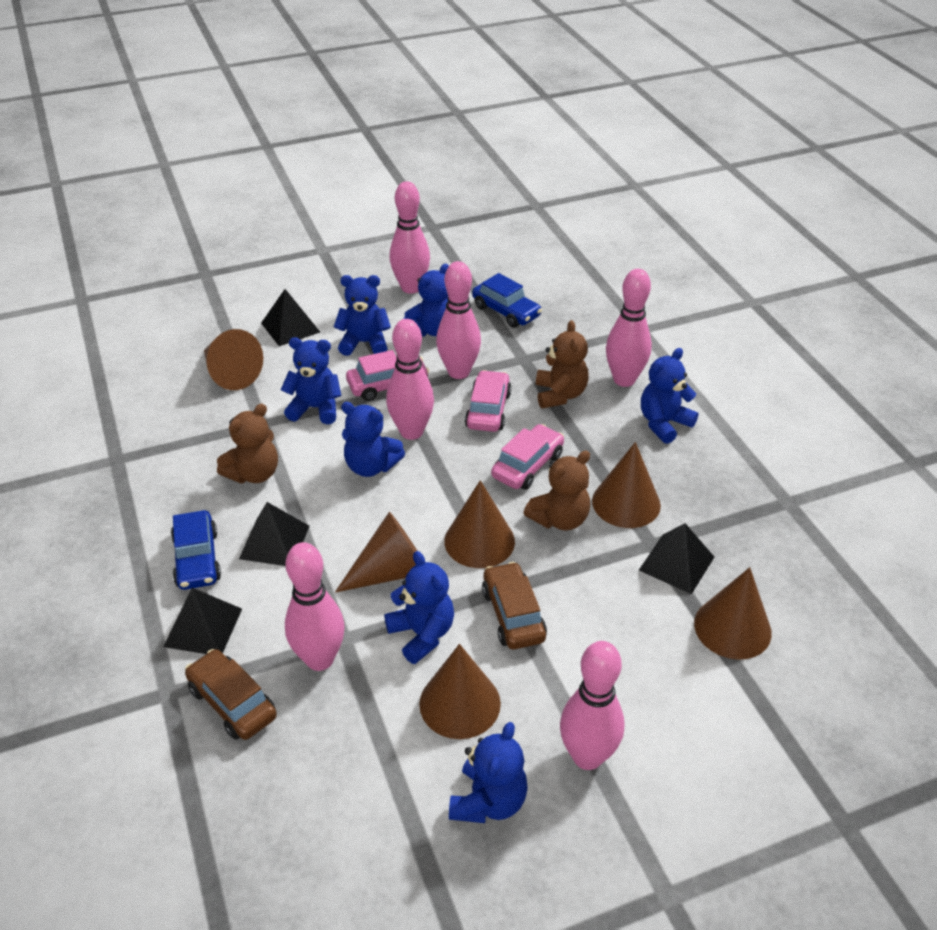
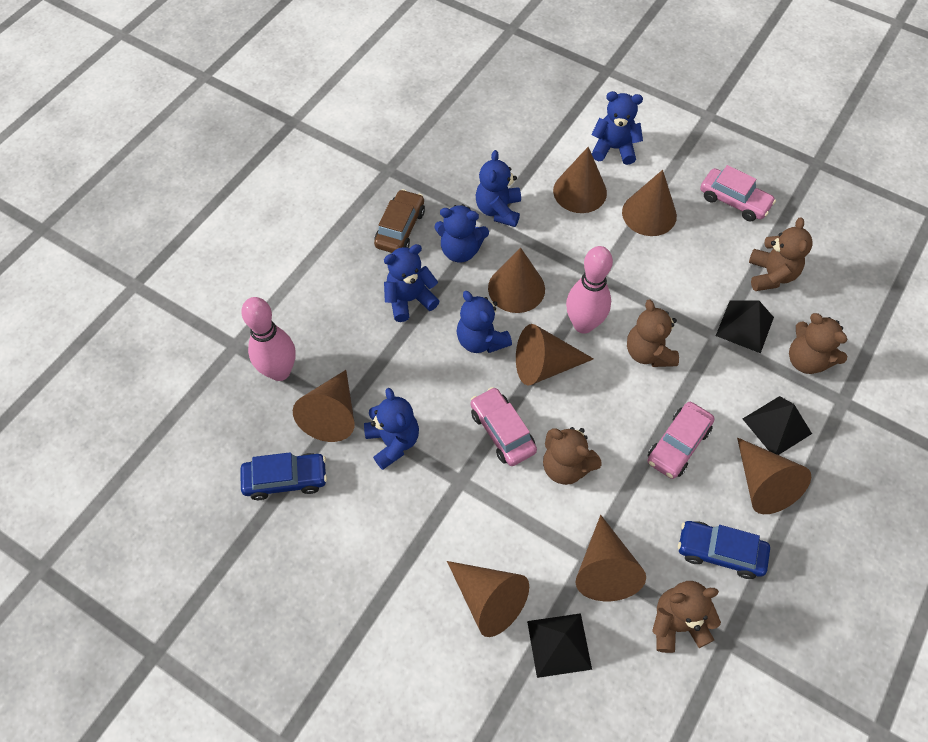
black pyramid: [163,588,242,654] [239,502,309,566] [261,289,320,346] [639,523,714,594] = 4 -> [527,613,592,678] [716,300,774,353] [743,396,812,455] = 3
blue teddy bear: [281,337,342,424] [334,275,391,356] [341,402,405,477] [384,551,454,664] [403,264,449,337] [449,722,528,823] [641,348,698,444] = 7 -> [364,388,419,470] [384,244,440,322] [434,204,489,262] [457,291,512,353] [476,150,521,227] [591,91,643,165] = 6
brown car: [185,649,277,740] [482,562,547,649] = 2 -> [374,189,425,253] = 1
brown cone: [204,329,263,390] [335,512,417,593] [419,644,501,739] [444,480,515,568] [592,442,661,528] [694,567,772,660] = 6 -> [293,370,354,442] [447,561,529,637] [488,247,545,313] [516,324,594,386] [553,147,607,213] [576,515,646,601] [622,170,677,236] [737,437,811,514] = 8
brown teddy bear: [217,404,278,483] [524,451,590,531] [536,320,589,409] = 3 -> [543,427,602,485] [627,299,679,367] [652,581,721,653] [749,218,813,291] [789,313,848,374] = 5
pink bowling pin: [285,542,345,671] [386,319,434,440] [389,181,430,294] [436,261,481,379] [560,641,625,770] [606,269,652,387] = 6 -> [241,297,296,381] [566,246,613,333] = 2

